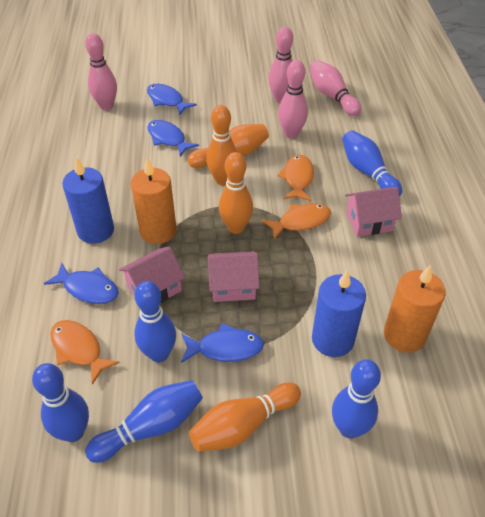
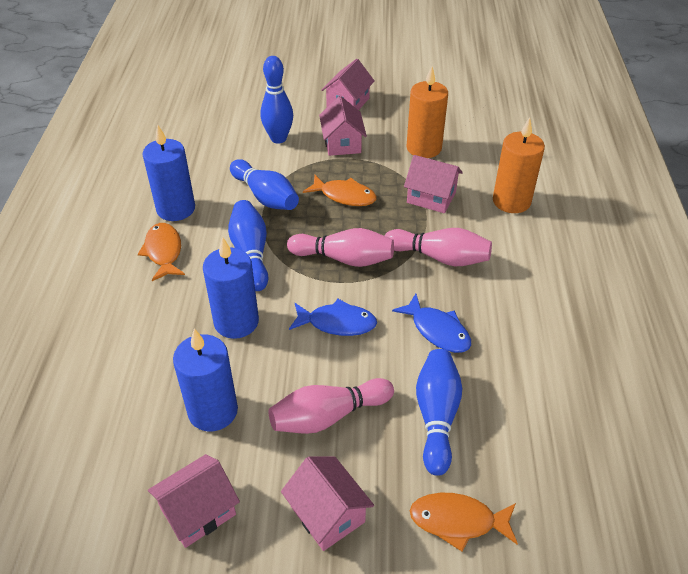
blue bowling pin: [32,363,89,442] [85,380,203,463] [134,281,176,362] [332,359,381,439] [342,130,402,196] = 5 -> [228,200,268,291] [230,159,299,210] [260,56,293,143] [416,349,462,476] = 4
blue candle: [62,157,114,244] [312,270,366,357] = 2 -> [142,124,195,221] [173,329,238,431] [203,237,259,339] = 3
blue fish: [44,263,119,304] [147,84,197,115] [147,120,199,156] [181,323,264,363] = 4 -> [289,299,377,336] [392,294,471,353] = 2
orange bowling pin: [188,124,269,168] [189,382,301,452] [206,105,237,185] [219,152,253,234] = 4 -> none = 0
pink bowling pin: [85,33,117,110] [268,27,293,103] [278,60,308,138] [310,60,361,116] = 4 -> [269,378,394,434] [287,228,394,267] [385,228,492,266] = 3
pink house: [119,246,185,303] [208,251,260,302] [345,187,402,237] = 3 -> [148,454,240,548] [281,456,374,551] [319,96,367,156] [321,59,375,110] [404,155,463,213] = 5

